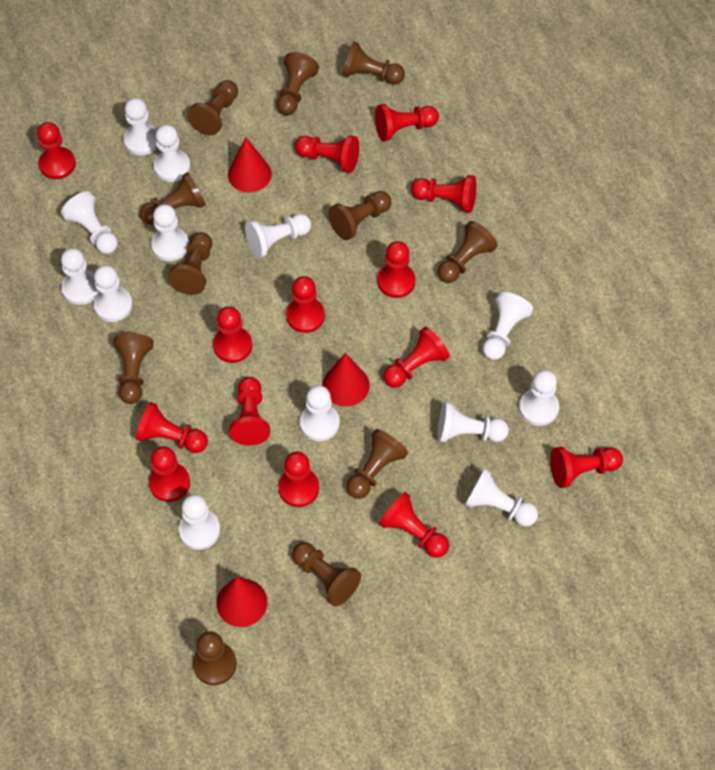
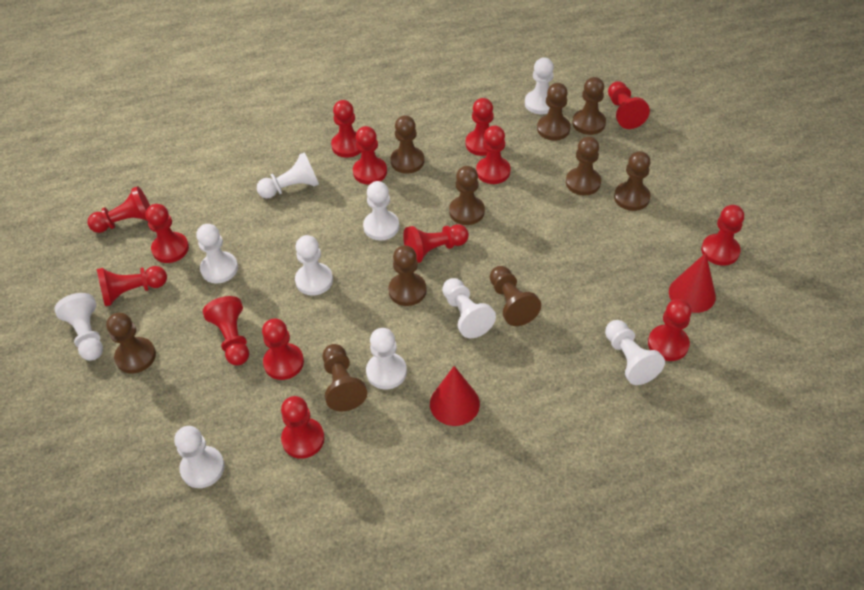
brown pawn: [113,333,153,404] [140,172,206,225] [168,232,212,295] [188,80,238,136] [193,631,237,685] [277,52,319,115] [292,542,361,606] [328,191,392,240] [342,41,405,85] [346,429,408,499] [438,221,498,283] = 11 -> [106,313,156,374] [322,344,367,411] [388,245,427,306] [390,115,424,174] [449,166,485,225] [490,266,541,326] [537,83,571,141] [566,136,601,196] [572,77,606,135] [614,151,651,211] = 10
red cone: [216,577,267,627] [228,137,272,193] [322,353,370,407] = 3 -> [430,366,480,426] [669,253,716,313] = 2
white pawn: [61,191,118,254] [61,248,99,305] [93,265,133,322] [123,98,157,155] [151,204,189,261] [153,125,190,182] [178,494,220,550] [245,214,311,258] [300,385,340,441] [437,402,509,442] [465,468,538,527] [482,292,533,360] [519,370,559,426] = 13 -> [54,293,103,361] [174,426,225,488] [196,224,238,284] [257,152,319,198] [295,235,333,296] [363,181,399,241] [366,328,407,390] [442,278,496,338] [525,57,554,114] [605,320,665,385] = 10

